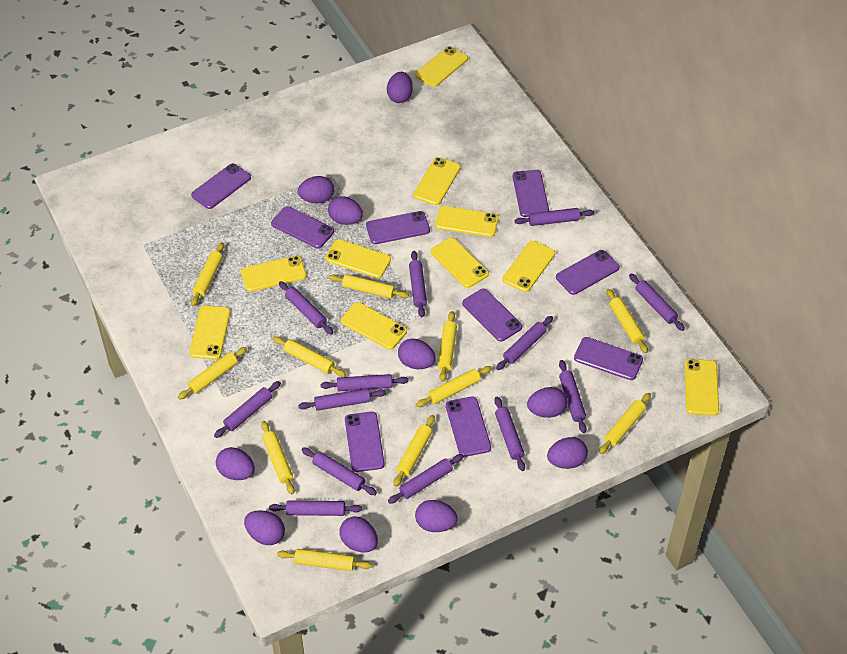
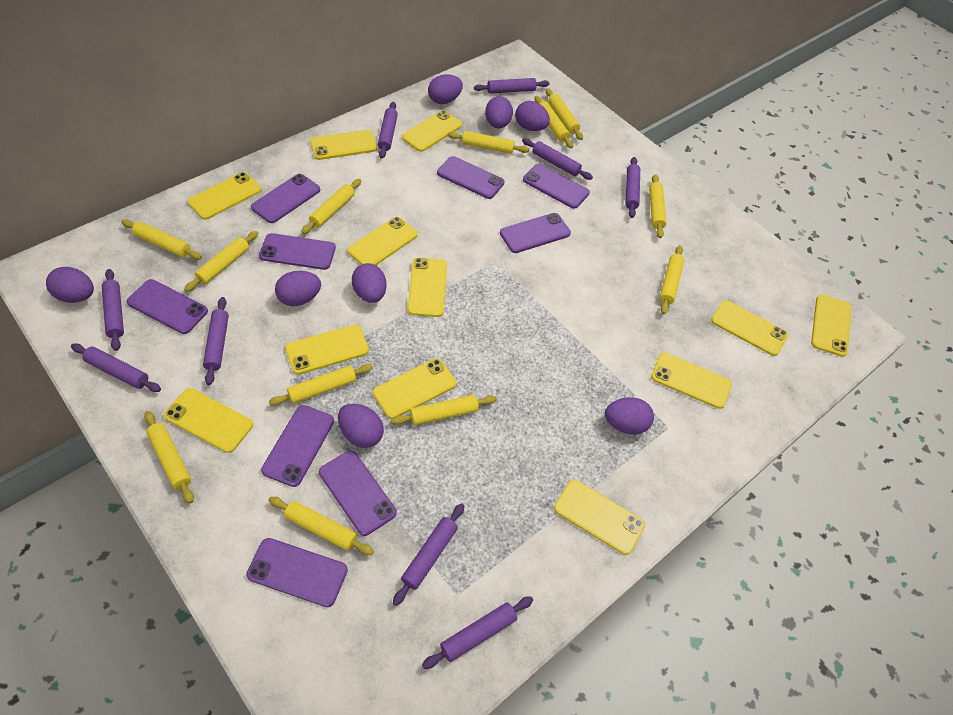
purple egg: [216,447,255,480] [244,510,285,545] [298,176,334,204] [328,196,363,225] [340,517,378,553] [387,72,413,103] [398,338,436,369] [415,500,458,532] [527,387,567,418] [547,437,588,469] = 10 -> [46,267,94,303] [275,271,321,306] [338,404,384,448] [352,263,387,303] [428,74,463,104] [485,96,513,128] [515,101,550,131] [605,397,654,435] = 8
purple rolling pin: [214,381,281,438] [269,500,362,516] [279,281,333,334] [298,388,386,411] [301,448,377,495] [321,374,409,391] [388,454,464,504] [409,251,427,318] [494,396,525,471] [496,316,553,370] [514,208,594,226] [559,360,587,433] [629,273,685,331] = 13 -> [71,343,161,392] [102,269,124,351] [203,297,229,385] [378,102,398,158] [393,503,464,606] [422,596,533,669] [474,78,550,94] [522,138,593,180] [625,157,640,218] = 9
yellow phone: [189,305,230,359] [241,256,307,292] [325,239,391,278] [341,302,407,350] [413,157,461,205] [415,46,468,87] [431,238,489,288] [435,206,499,237] [502,240,555,292] [685,359,719,416] = 10 -> [164,388,253,453] [188,172,261,220] [285,325,369,375] [310,130,377,160] [347,217,418,265] [373,358,456,419] [402,110,462,152] [408,257,447,317] [554,479,645,555] [651,352,732,409] [711,300,788,356] [811,294,851,357] = 12
yellow rolling pin: [178,347,247,400] [191,242,224,306] [261,421,295,494] [273,336,346,377] [277,549,372,571] [328,274,409,298] [394,415,435,487] [416,366,492,407] [438,311,457,382] [599,393,651,454] [607,289,648,353] = 11 -> [121,219,202,260] [144,411,194,503] [184,231,258,292] [268,497,374,555] [269,364,373,406] [301,179,361,234] [391,395,497,425] [447,131,529,154] [534,96,573,148] [546,88,583,140] [649,174,666,238] [660,245,684,314] = 12

